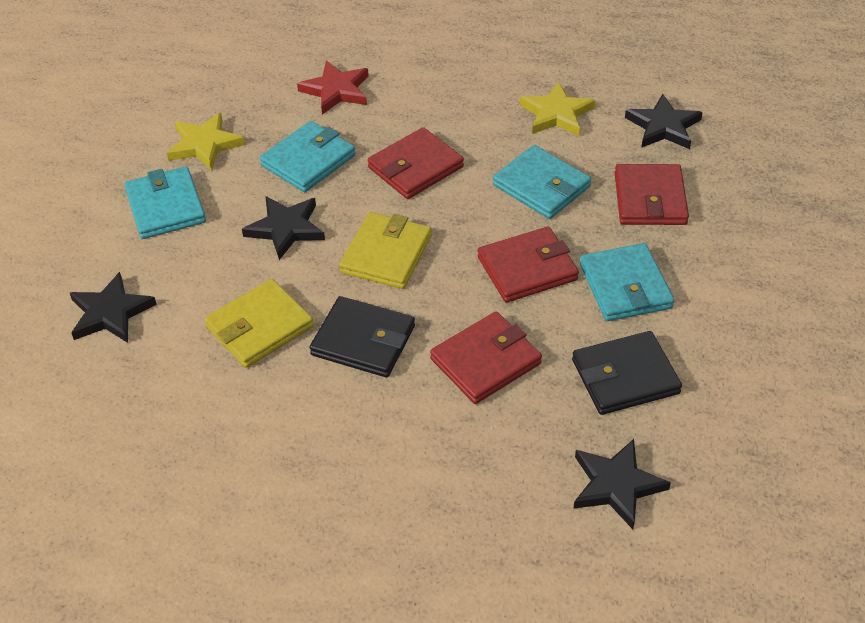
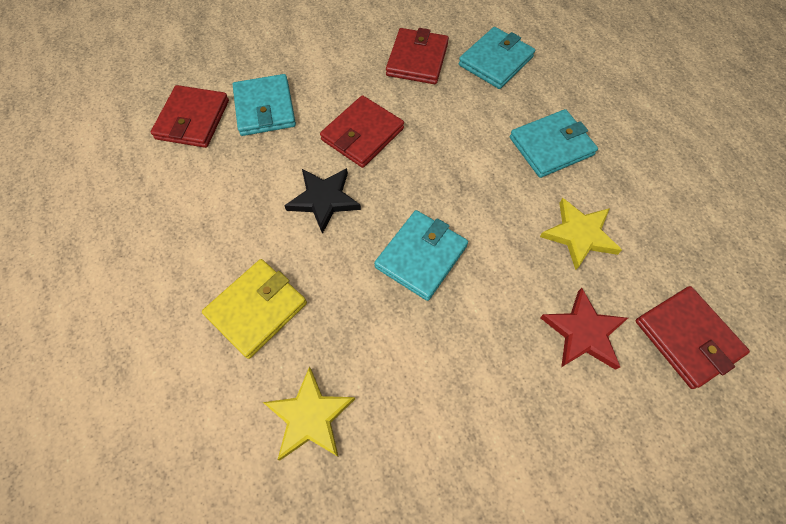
black star: [70,272,157,343] [242,196,325,260] [573,439,671,529] [625,94,703,149] = 4 -> [284,168,361,234] = 1
black wallet: [310,296,415,377] [572,331,682,415] = 2 -> none = 0
yellow wallet: [205,279,314,368] [339,212,432,289] = 2 -> [202,259,307,359] = 1

